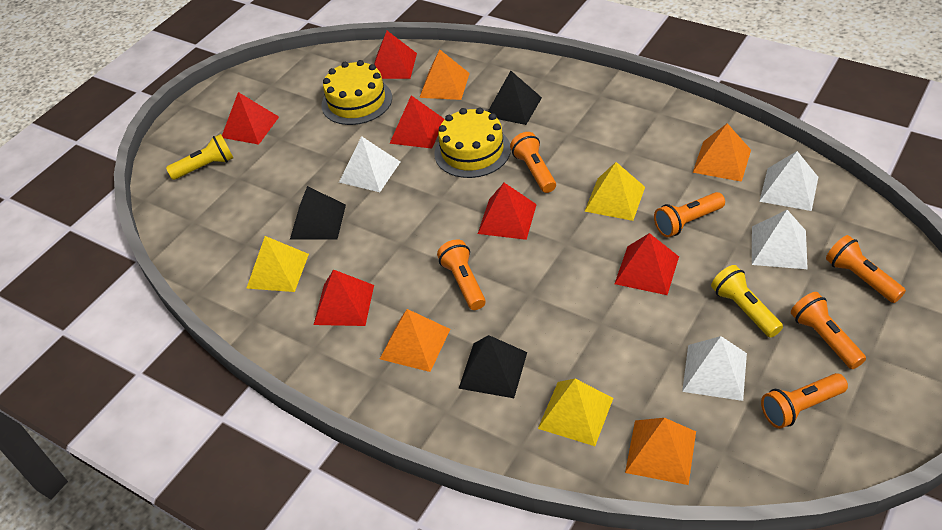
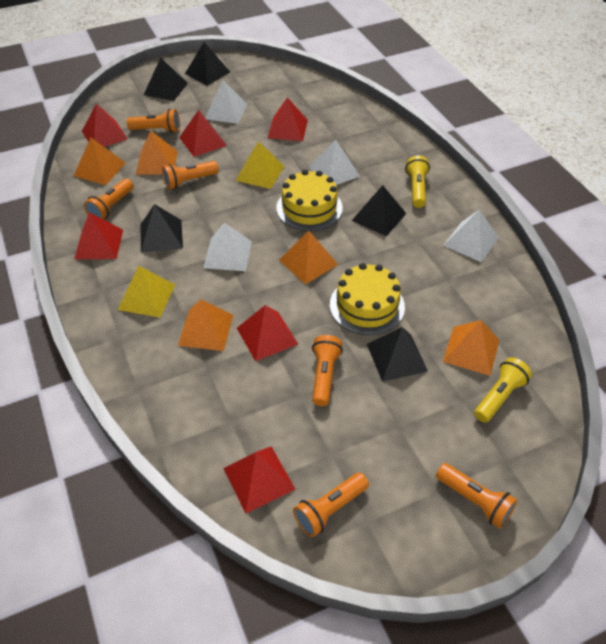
black pyramid: [290,186,346,240] [458,335,527,398] [488,71,542,125] = 3 -> [141,204,183,253] [144,57,188,101] [185,42,230,86] [352,185,406,237] [367,327,428,382] = 5
orange pyramid: [380,309,450,372] [419,49,470,100] [625,418,696,485] [693,123,751,182] = 4 -> [74,138,126,185] [136,130,178,174] [178,299,233,351] [279,231,338,285] [443,320,499,376] = 5
yellow pyramid: [246,236,309,292] [538,379,613,446] [584,162,645,221] = 3 -> [118,266,175,318] [235,141,284,189] = 2

